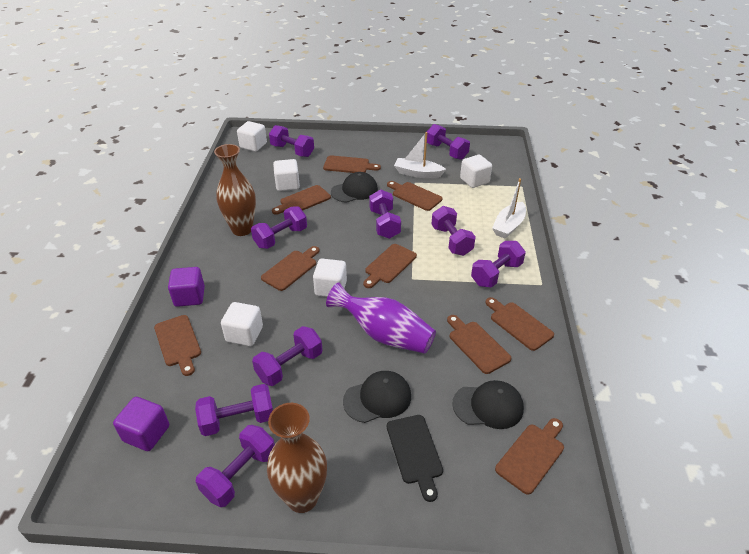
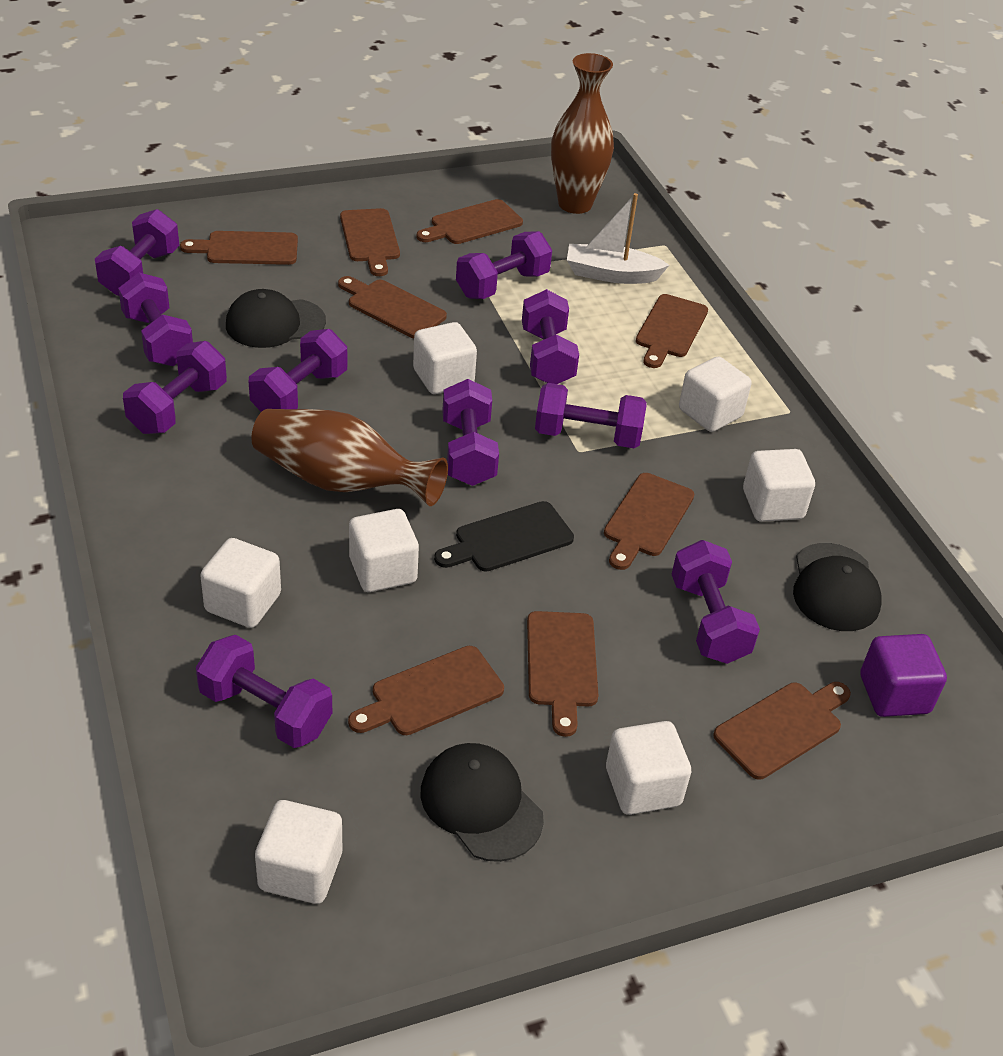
purple cube: [113,397,169,451] [168,267,205,307] = 2 -> [860,634,947,717] = 1
purple dumbbell: [195,384,273,436] [196,425,275,507] [251,206,307,249] [252,326,322,386] [269,125,314,157] [369,189,401,239] [427,124,470,160] [431,206,476,256] [471,241,526,288] = 9 -> [95,209,179,296] [118,273,193,366] [123,341,227,434] [196,635,332,748] [249,329,347,412] [442,379,499,486] [456,231,552,299] [522,289,579,384] [535,383,646,448] [672,540,760,664] = 10
purple vase: [326,282,436,354] = 1 -> none = 0
white boat: [394,132,446,178] [492,178,526,239] = 2 -> [567,193,669,284] = 1
white cube: [221,302,263,346] [237,121,267,152] [273,159,300,191] [313,259,347,297] [460,155,492,188] = 5 -> [200,538,281,628] [255,800,342,904] [349,509,419,592] [413,322,477,394] [606,721,691,815] [679,356,751,432] [743,449,815,522] = 7

